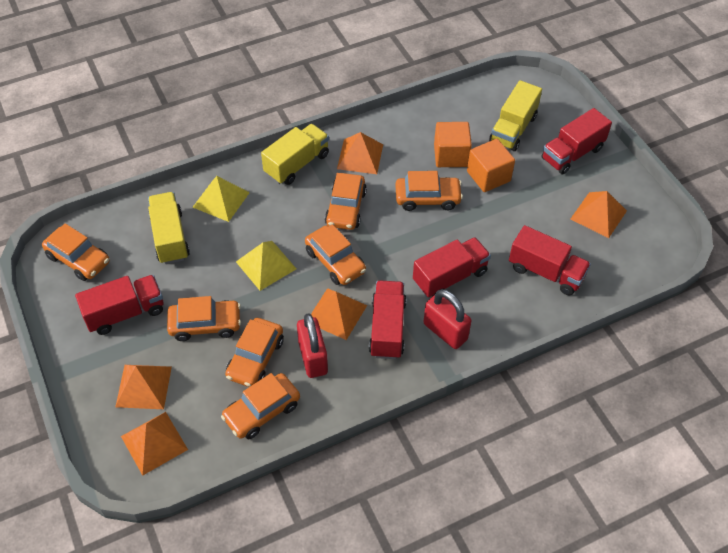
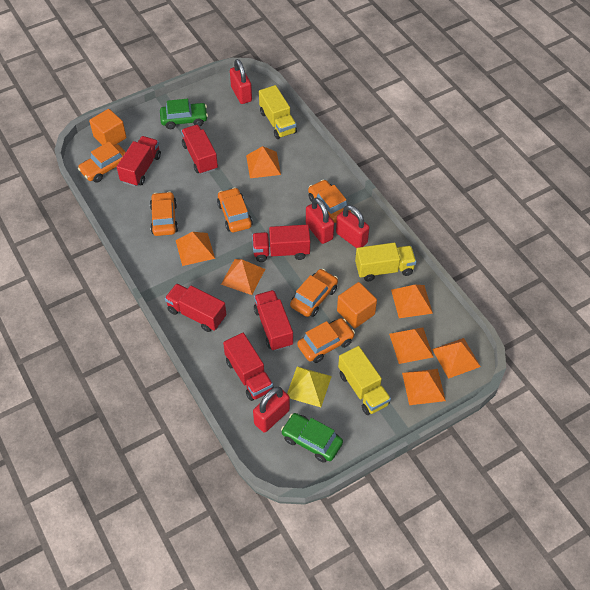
green car: none = 0 -> [160,99,208,129] [281,413,343,463] = 2
orange car: [42,224,110,281] [167,296,241,341] [221,373,300,439] [225,318,284,387] [305,224,366,285] [325,173,367,230] [395,171,463,211] = 7 -> [78,142,126,183] [150,191,178,236] [217,188,253,232] [290,269,338,317] [297,318,355,363] [308,180,351,223] = 6
orange pyramid: [115,365,172,409] [121,412,188,476] [311,288,367,340] [337,132,383,174] [571,191,627,238] = 5 -> [176,232,215,266] [221,259,265,295] [246,146,281,178] [389,327,433,364] [391,285,433,318] [402,369,446,405] [432,338,481,379] = 7
red padlock: [297,313,328,378] [423,289,471,349] = 2 -> [230,59,252,104] [253,387,290,433] [306,197,334,244] [336,205,370,248] = 4
red truck: [75,275,163,335] [369,281,406,359] [413,237,491,297] [509,225,591,295] [541,108,612,174] = 5 -> [117,136,161,187] [165,283,226,332] [181,125,218,174] [223,333,274,401] [252,225,310,262] [254,290,293,351] = 6
yellow pyramid: [192,176,250,222] [236,241,296,291] = 2 -> [287,367,332,407] = 1

